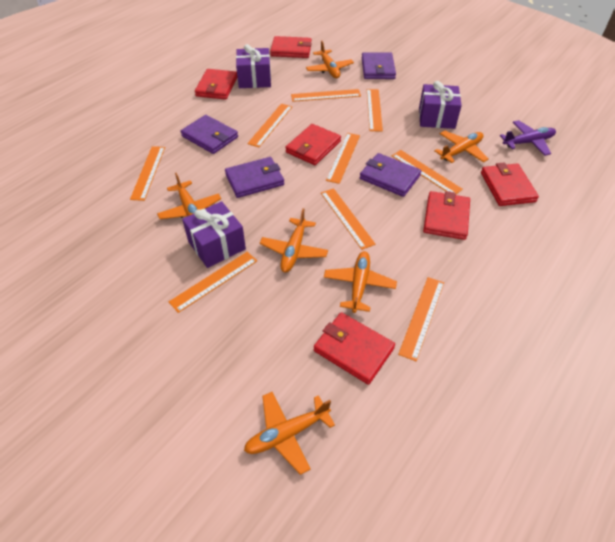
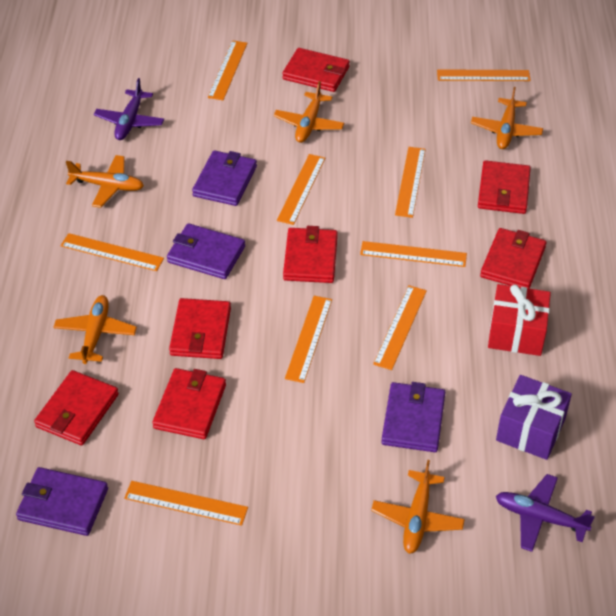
orange plane: [157,173,221,219] [244,392,335,475] [260,208,328,273] [306,41,354,78] [324,251,397,313] [434,130,488,163] = 6 -> [53,295,137,364] [66,155,144,208] [273,81,344,143] [371,460,465,554] [471,87,543,149] = 5
purple gift: [182,201,246,268] [236,44,271,88] [419,81,462,129] = 3 -> [496,375,572,460] = 1
purple plane: [500,120,556,156] = 1 -> [94,78,164,140] [496,474,595,552] = 2
red gift: none = 0 -> [488,284,551,356] = 1
red wallet: [195,69,237,100] [270,36,312,58] [285,124,341,165] [314,312,395,385] [423,191,470,240] [481,162,539,206] = 6 -> [34,370,119,446] [152,368,226,439] [169,298,231,359] [282,48,350,92] [283,226,338,283] [478,160,531,214] [480,228,546,289] = 7

